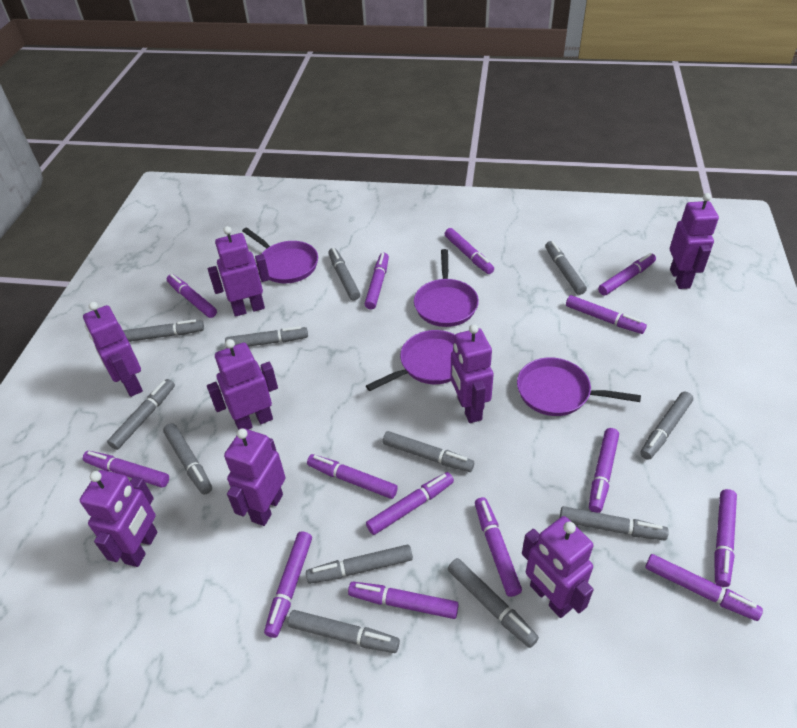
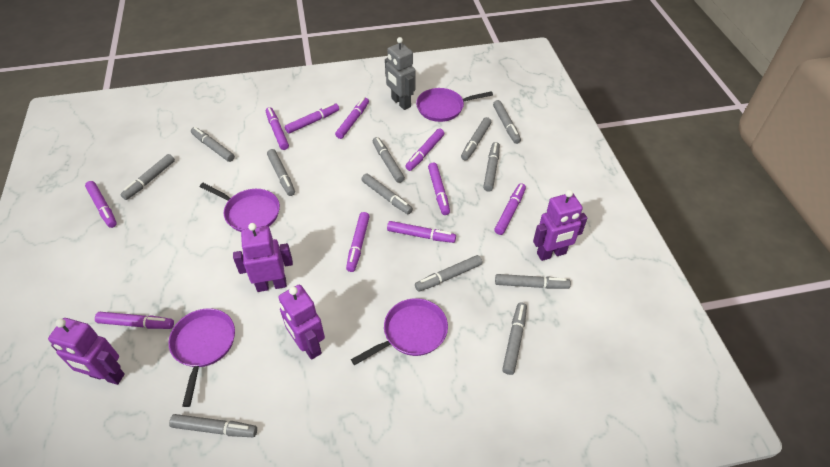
grey robot: none = 0 -> [385,37,415,110] = 1
purple marker: [83,451,169,487] [167,274,217,318] [264,531,312,638] [307,454,398,499] [348,582,459,619] [365,253,389,310] [366,472,454,535] [445,228,494,274] [475,497,522,597] [566,295,647,334] [589,428,619,513] [598,253,656,295] [645,554,763,621] [714,489,737,587] = 14 -> [85,181,117,228] [95,312,174,329] [266,107,289,150] [285,103,339,134] [335,97,369,139] [346,212,370,272] [387,221,456,243] [405,128,444,171] [428,163,450,215] [494,183,526,235] = 10
purple robot: [80,470,157,567] [83,302,143,397] [207,339,278,430] [208,226,270,317] [224,428,286,526] [450,324,494,423] [522,516,594,618] [670,193,719,289] = 8 -> [48,318,125,385] [233,223,293,292] [278,285,325,360] [533,190,587,261] = 4

